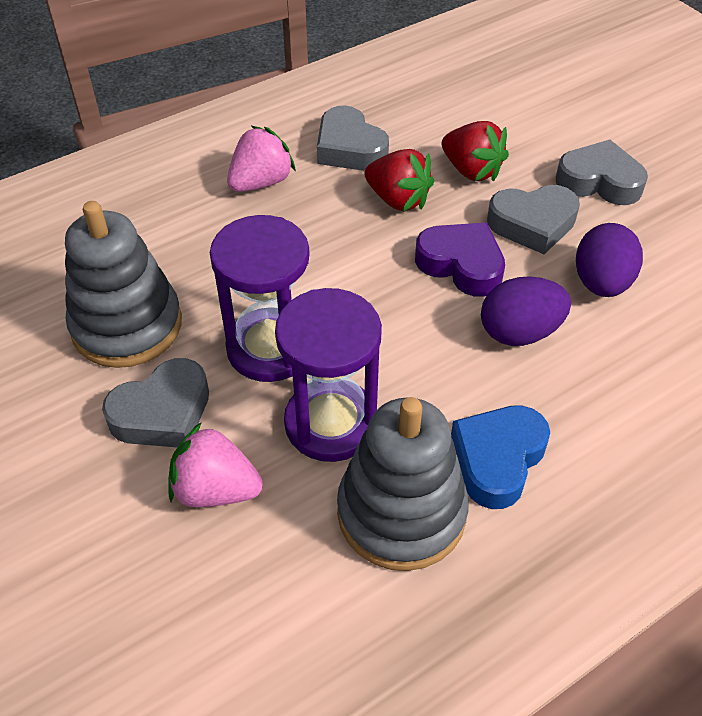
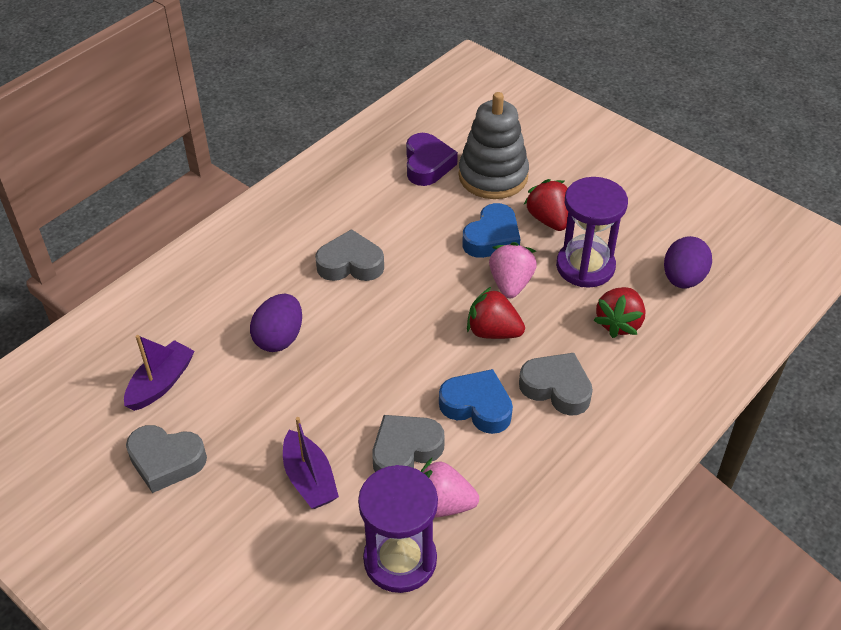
blue heart: [451,405,550,509] = 1 -> [439,369,513,434] [462,203,520,258] = 2
grey stacking toy: [65,201,182,368] [337,397,469,571] = 2 -> [459,92,529,199] = 1
purple boat: none = 0 -> [124,335,195,411] [283,417,339,509] = 2
red strawberry: [364,149,434,212] [442,121,509,181] = 2 -> [467,287,525,339] [524,179,568,231] [594,287,646,338] = 3

